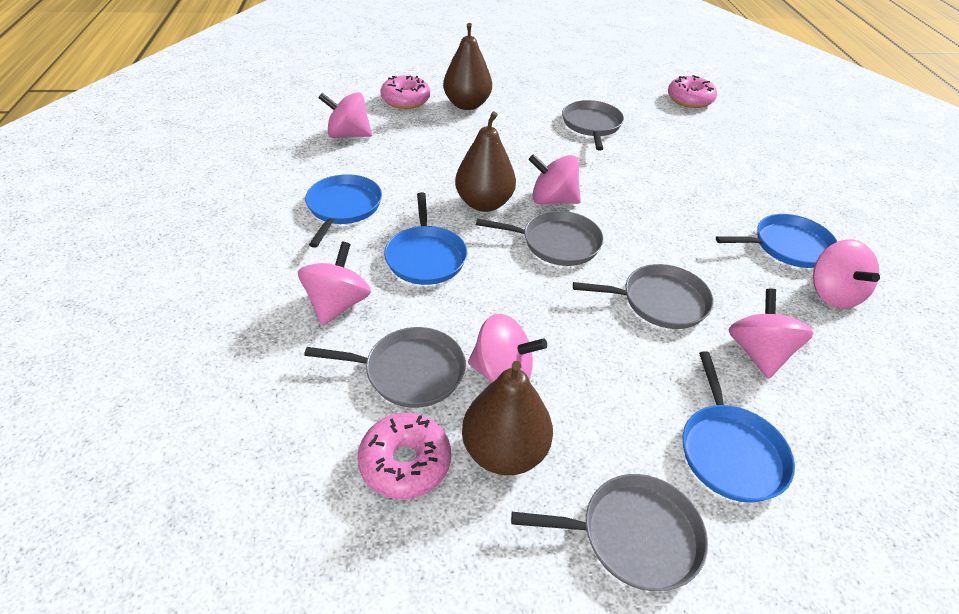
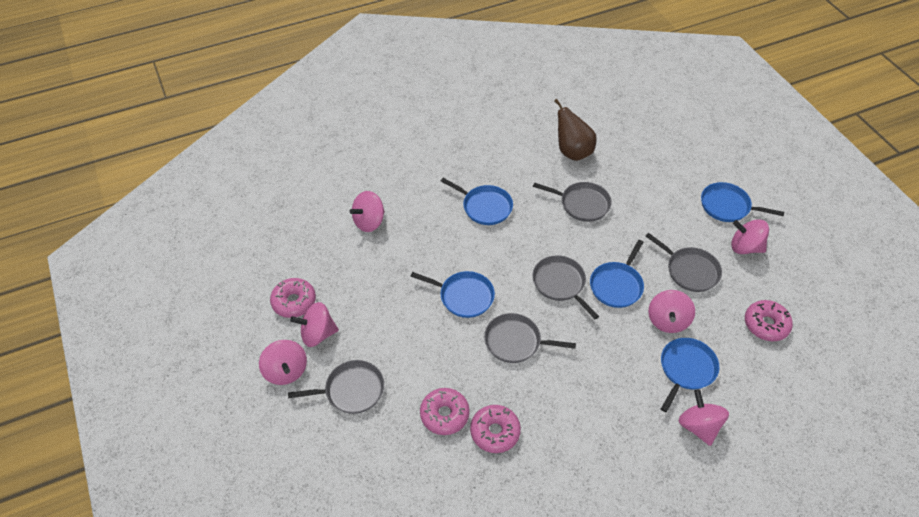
blue pan: [305,174,382,248] [384,192,467,285] [683,351,795,503] [716,214,837,268] = 4 -> [411,271,495,318] [441,178,513,225] [590,240,644,308] [661,338,719,412] [701,182,784,222] = 5
brown pear: [443,23,492,110] [455,112,516,212] [462,361,553,475] = 3 -> [554,99,597,161] = 1
pink donut: [357,413,451,499] [381,76,430,109] [668,75,717,108] = 3 -> [270,278,316,318] [420,388,470,435] [470,405,521,453] [745,300,793,341] = 4

